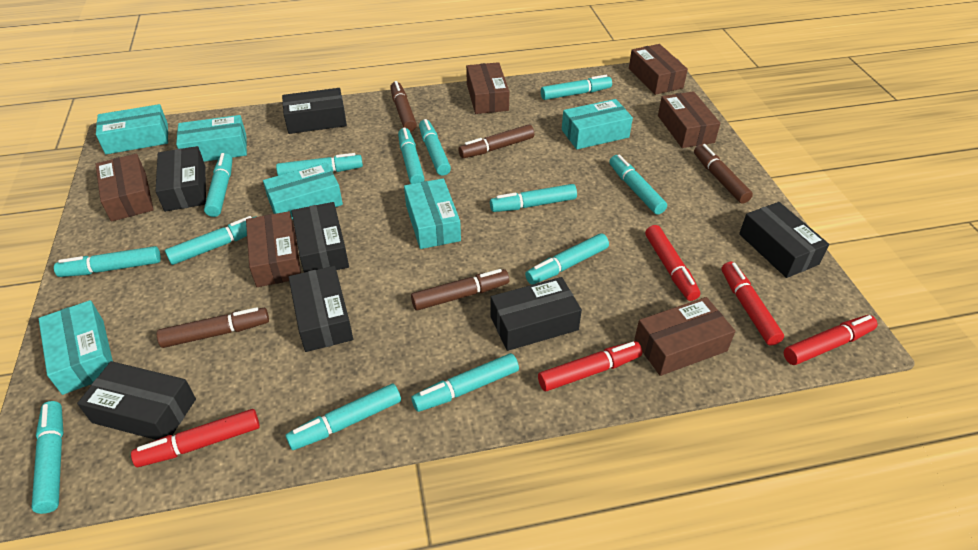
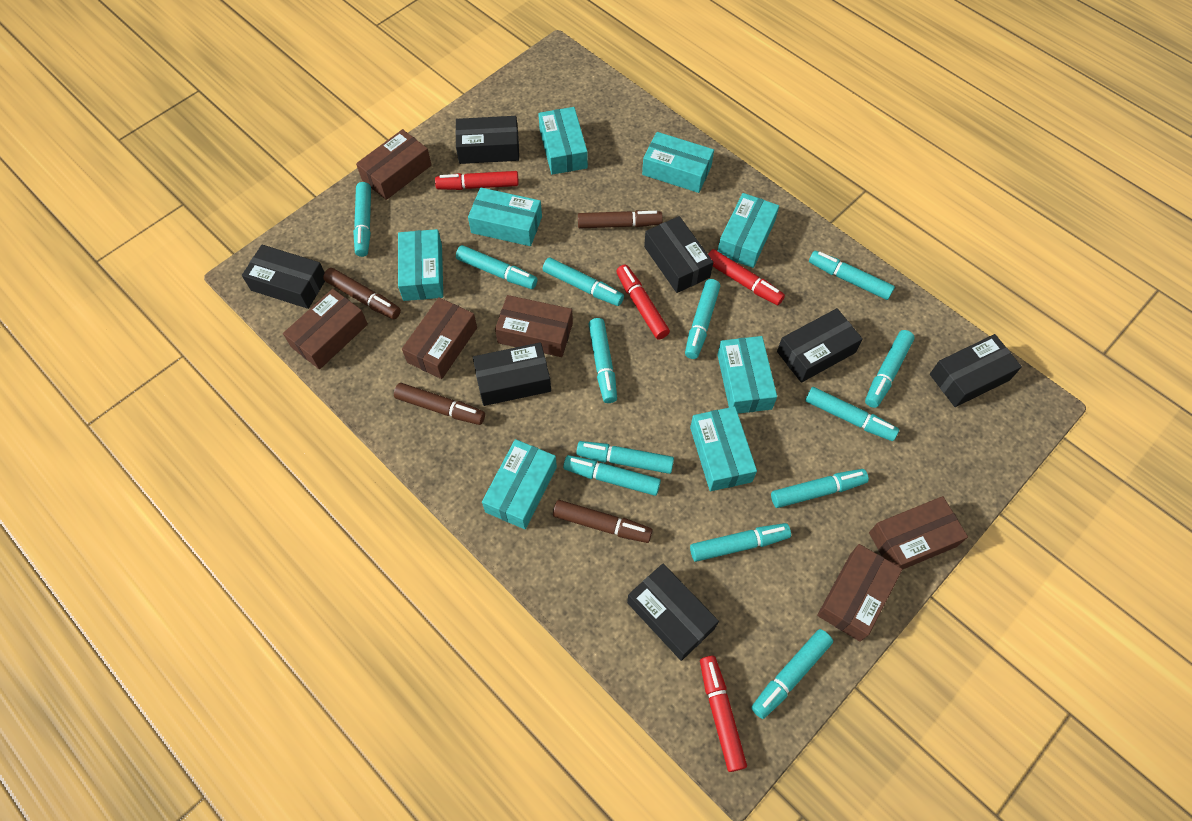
brown marker: [157,307,269,348] [390,81,417,132] [411,269,509,311] [458,124,534,158] [694,144,753,204] = 5 -> [323,268,401,319] [394,383,485,425] [553,500,653,543] [578,210,663,228] = 4
red marker: [131,409,260,467] [538,341,642,391] [645,225,700,301] [721,262,784,345] [784,315,878,365] = 5 -> [435,171,519,190] [616,265,670,339] [700,656,747,772] [708,249,785,305] = 4
turquoise box: [39,300,113,395] [96,104,168,154] [176,115,247,162] [263,162,343,220] [404,178,461,249] [562,99,633,149] = 6 -> [398,229,443,301] [468,188,542,246] [482,439,557,529] [538,107,588,175] [642,132,714,193] [690,406,757,491] [717,336,777,413] [718,193,779,268] = 8

